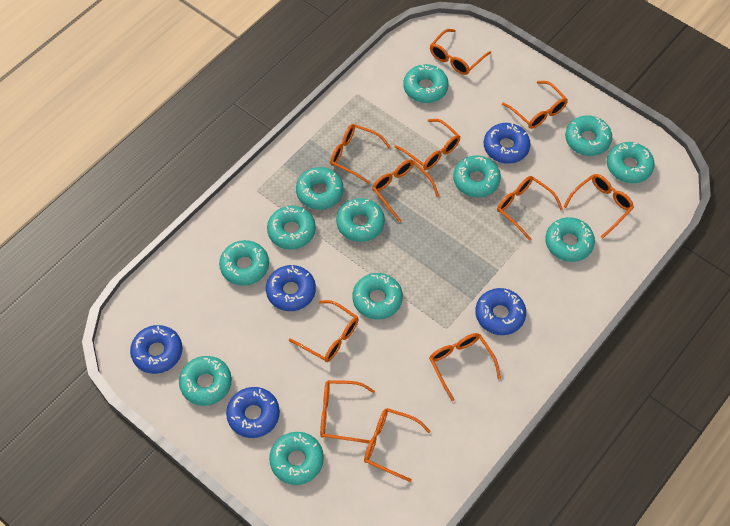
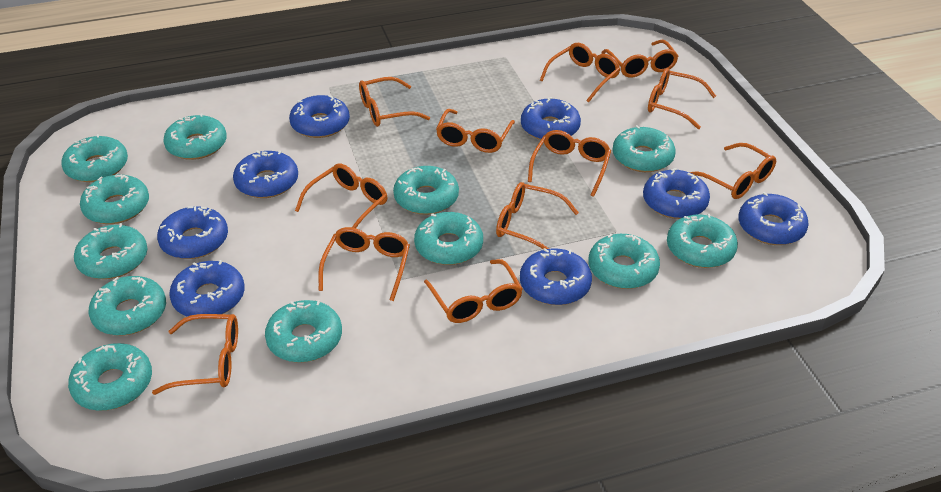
blue donut: [130,325,183,374] [226,387,280,438] [266,265,316,311] [475,288,526,335] [484,123,530,164] = 5 -> [157,206,228,259] [169,260,245,317] [233,150,298,198] [289,95,350,138] [520,248,592,305] [521,97,581,140] [643,168,710,219] [738,192,809,245] = 8
orange glasses: [289,300,358,362] [320,380,375,443] [330,124,391,184] [364,408,431,482] [372,160,439,222] [395,119,460,170] [429,333,501,401] [430,29,491,75] [497,176,563,241] [502,81,568,129] [563,174,634,239] = 11 -> [152,314,238,395] [295,164,388,228] [318,227,410,301] [359,77,430,127] [424,259,523,323] [436,109,515,153] [496,182,579,249] [528,130,611,197] [540,43,620,103] [601,40,678,78] [648,68,716,129] [689,143,776,199] = 12

